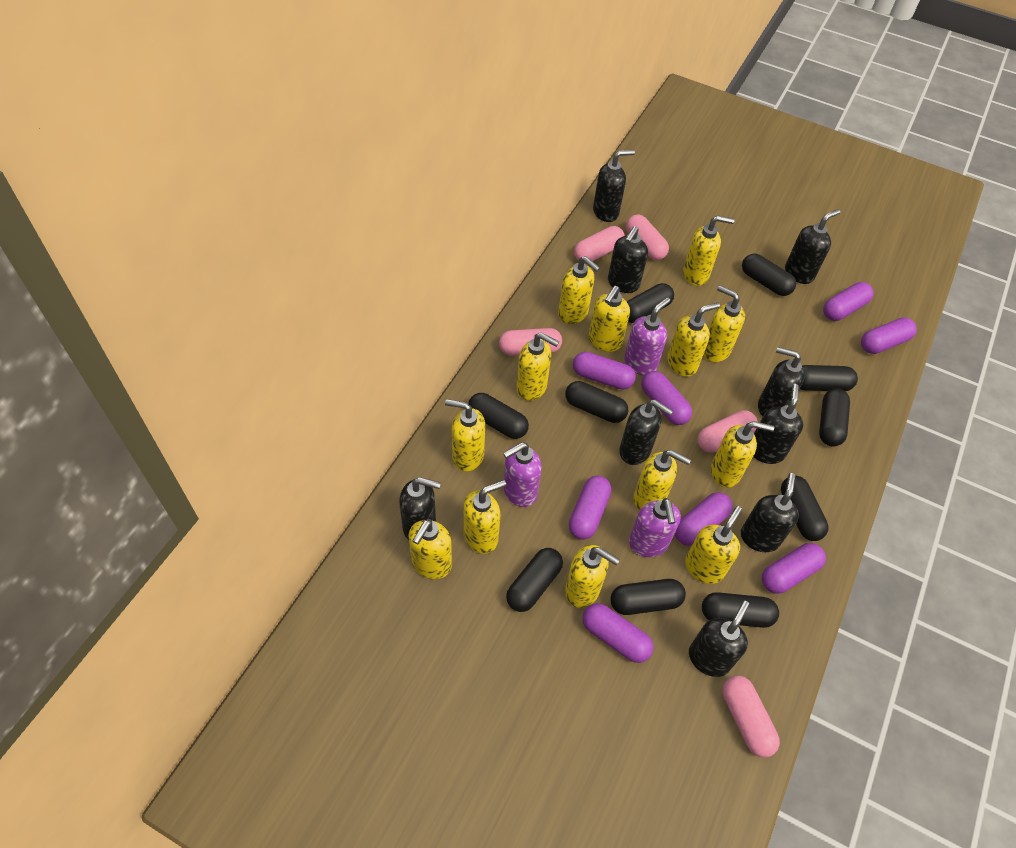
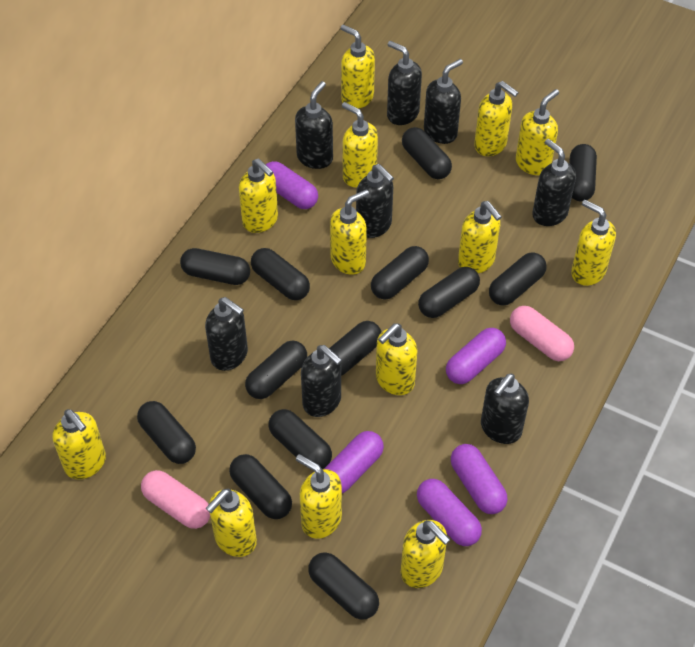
black capsule: [468,393,529,439] [506,548,563,612] [565,381,628,423] [610,579,686,615] [627,283,674,323] [702,592,779,628] [742,254,796,296] [781,476,829,541] [800,365,858,391] [819,388,850,447] = 10 -> [137,401,196,464] [180,248,250,285] [229,454,292,519] [245,341,307,399] [251,248,310,300] [268,409,332,469] [308,552,379,620] [329,321,382,376] [371,246,429,299] [402,127,452,179] [418,267,480,318] [489,252,547,305] [569,144,597,202] = 13
black soap dispenser: [399,477,441,540] [593,150,635,222] [608,226,648,293] [619,400,673,465] [689,601,749,677] [741,473,799,552] [753,384,803,464] [758,347,805,416] [785,209,840,284] = 9 -> [205,297,248,371] [295,81,333,169] [301,345,342,417] [356,164,394,238] [387,41,422,125] [424,59,463,144] [481,373,529,444] [532,139,576,226] = 8
pink capsule: [499,328,562,356] [574,226,625,263] [626,214,669,260] [698,410,758,453] [722,676,780,758] = 5 -> [141,470,210,529] [510,306,574,361] = 2
purple capsule: [569,475,611,540] [573,352,636,390] [583,603,653,663] [641,371,692,425] [675,492,733,546] [762,543,826,594] [823,282,874,321] [861,318,917,354] = 8 -> [265,161,318,209] [324,431,384,493] [417,479,482,546] [446,328,506,384] [451,444,508,514] = 5
purple soap dispenser: [503,442,542,507] [624,297,670,375] [629,498,681,557] = 3 -> none = 0

